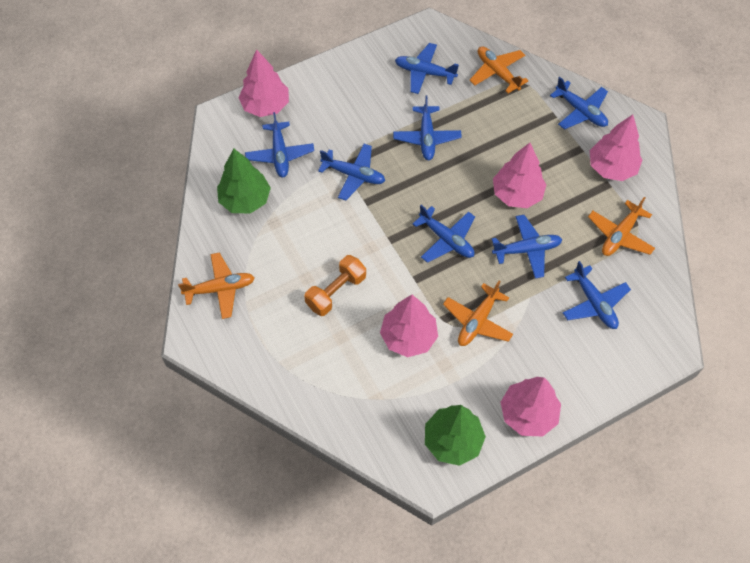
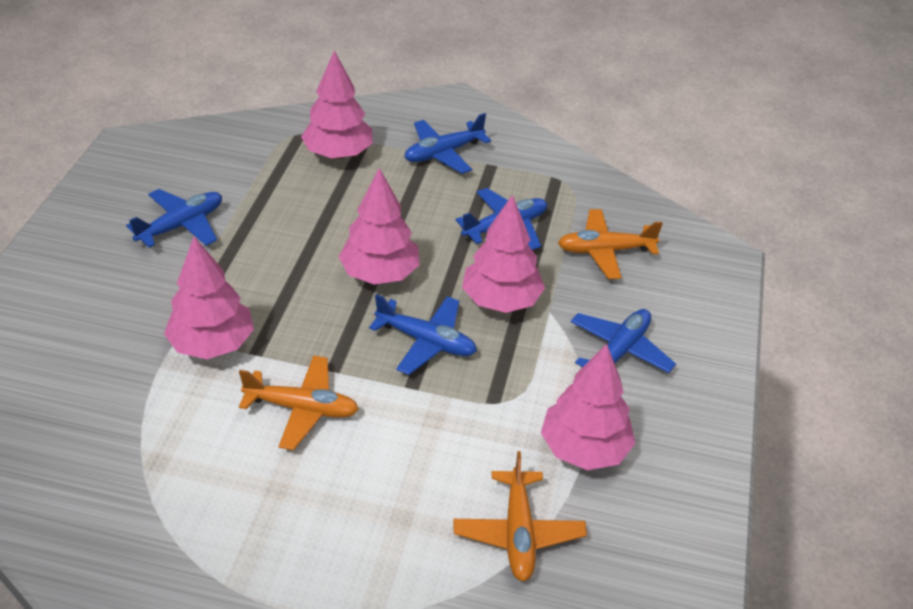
blue plane: [245,112,314,177] [318,144,385,201] [393,95,462,160] [395,43,459,94] [413,205,475,263] [492,215,562,279] [550,77,608,130] [563,261,631,329] = 8 -> [126,189,222,248] [369,294,477,375] [405,113,491,174] [456,188,547,250] [571,309,676,373] = 5
green tree: [217,148,271,214] [425,405,486,466] = 2 -> none = 0
orange dumbbell: [304,255,366,316] = 1 -> none = 0
orange plane: [178,252,255,319] [443,281,513,346] [469,47,528,93] [588,197,655,256] = 4 -> [239,355,359,450] [454,451,587,582] [558,209,663,279] = 3

